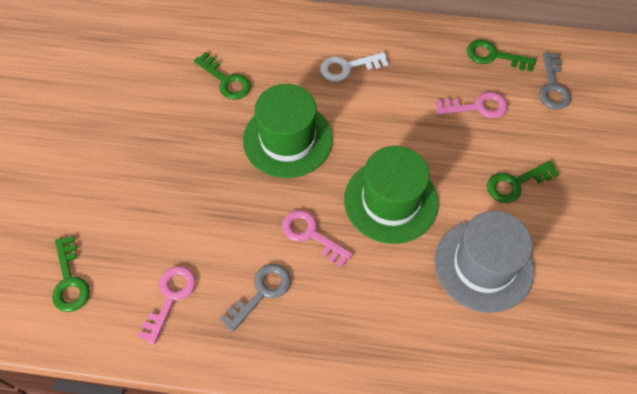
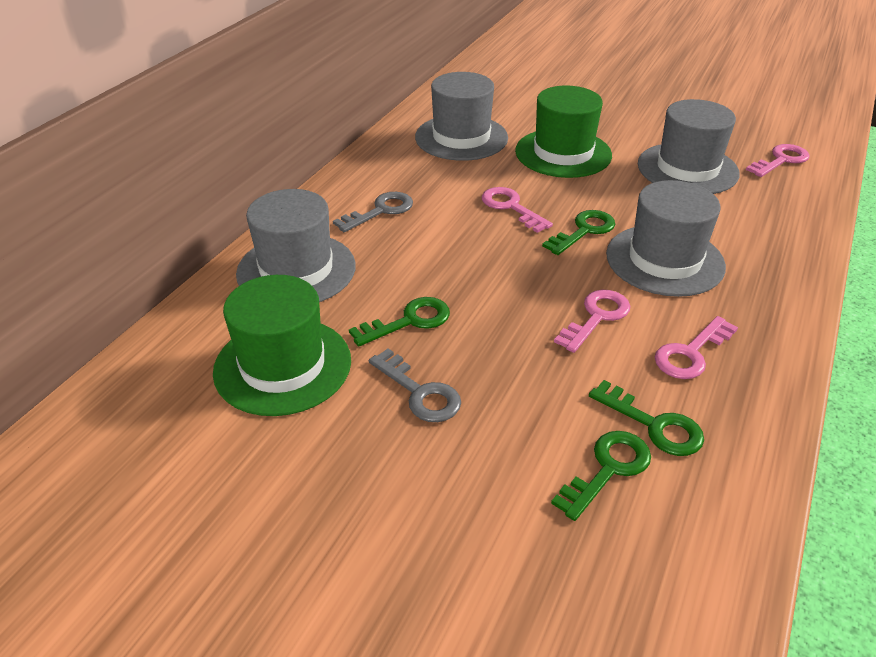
grey hat: [434,211,534,313] = 1 -> [236,189,356,302] [415,72,508,161] [606,180,726,297] [638,99,740,194] = 4
pink key: [138,266,196,344] [282,210,353,268] [436,92,508,118] = 3 -> [482,187,553,233] [554,290,630,353] [655,316,738,379] [746,144,810,177] = 4
white key: [320,52,388,82] = 1 -> none = 0

